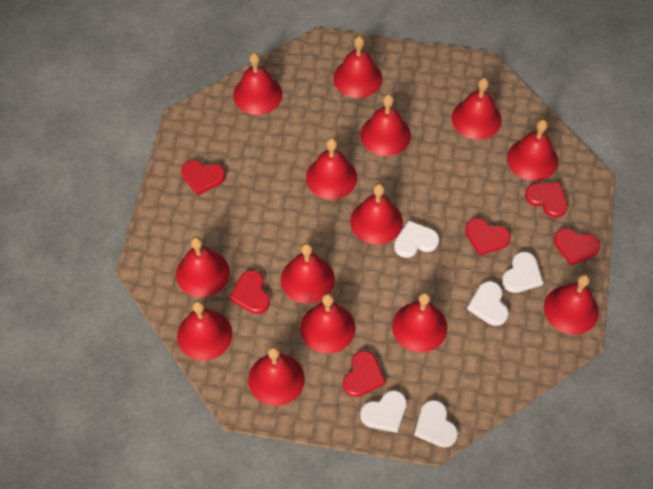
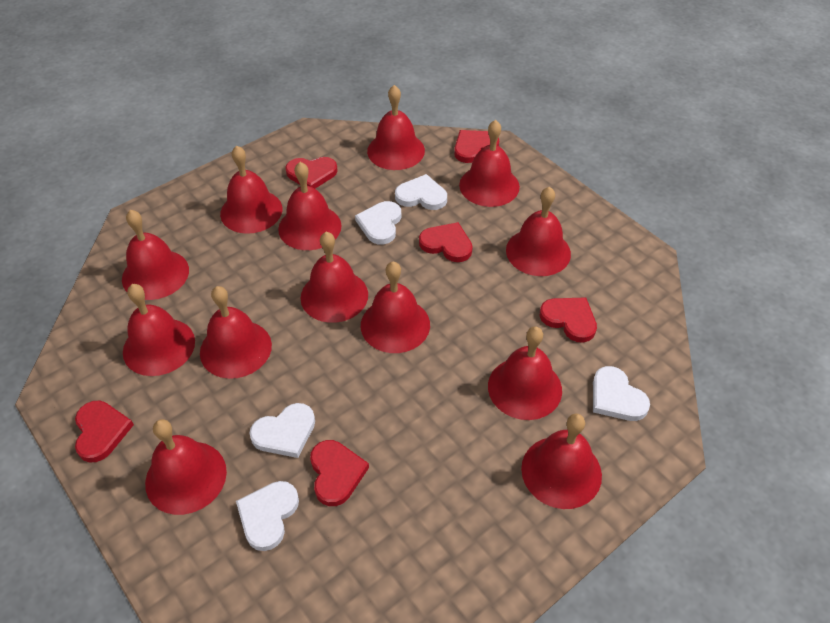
red bell: [176,236,230,298] [177,300,232,361] [233,53,283,115] [248,346,305,406] [281,243,335,304] [300,293,356,354] [306,138,357,199] [333,36,382,98] [350,183,403,245] [361,94,411,156] [392,292,447,352] [452,78,502,140] [507,119,558,181] [544,274,599,335] = 14 -> [122,210,189,300] [123,284,195,376] [145,419,227,515] [200,286,272,379] [220,146,282,234] [278,162,342,250] [301,232,368,323] [361,262,430,353] [367,85,425,170] [459,120,520,207] [488,326,562,420] [506,186,571,276] [521,414,602,509] = 13

